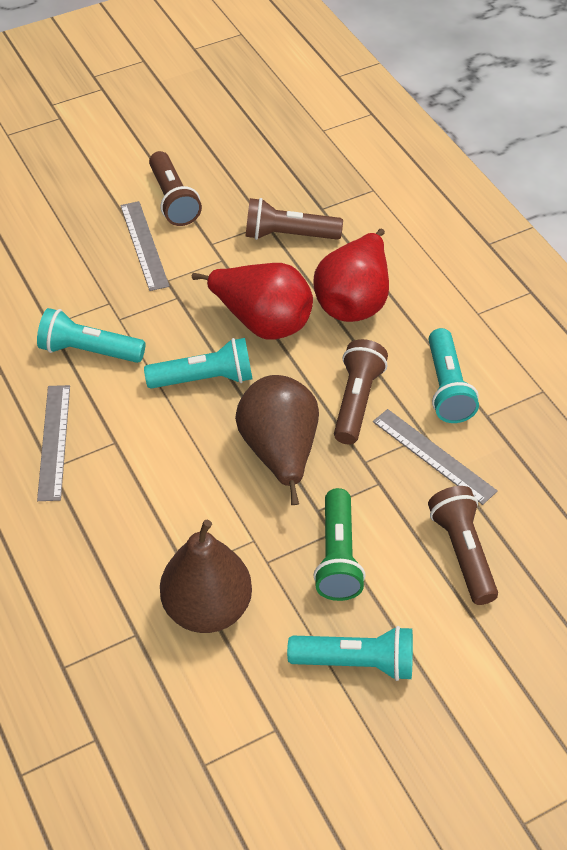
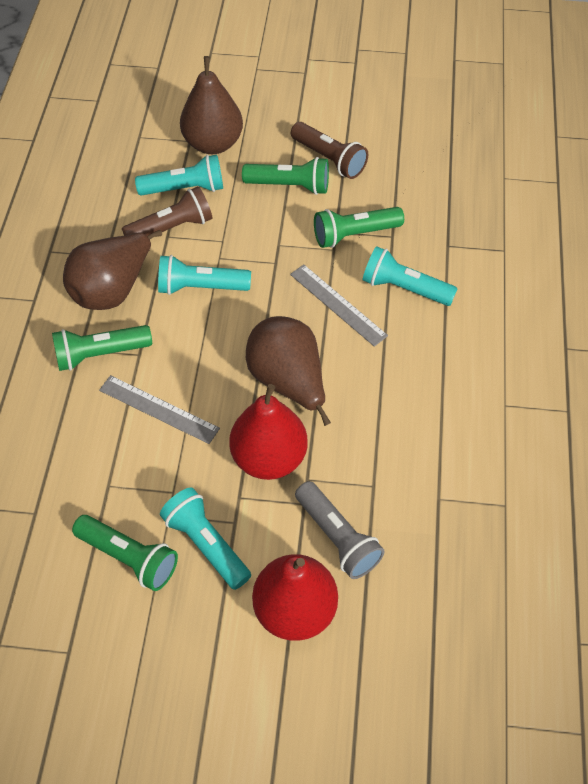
brown flashlight: [149,151,202,226] [245,198,343,240] [334,339,388,444] [428,486,498,605] = 4 -> [122,186,212,236] [291,122,368,179] = 2
brown pear: [160,520,252,633] [235,375,319,505] = 2 -> [63,230,162,310] [180,56,243,154] [246,316,331,426] = 3
green flashlight: [313,488,366,601] = 1 -> [52,325,152,371] [72,515,178,591] [242,157,329,195] [314,207,404,248] = 4
grey flashlight: none = 0 -> [295,481,385,579] = 1
grey ruler: [37,385,70,501] [120,201,169,291] [373,409,498,505] = 3 -> [99,375,220,444] [290,264,388,347] = 2

